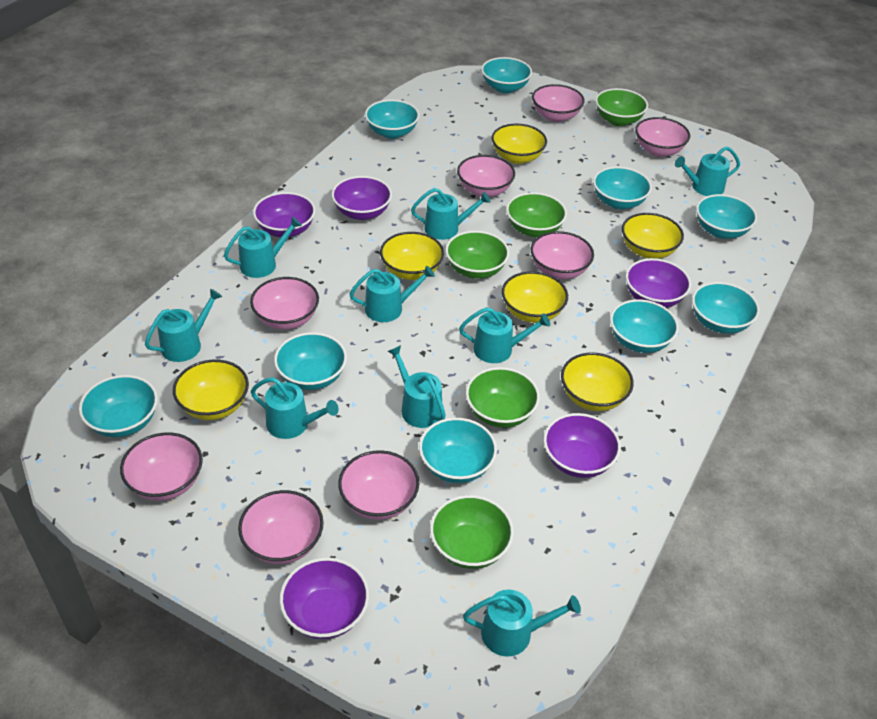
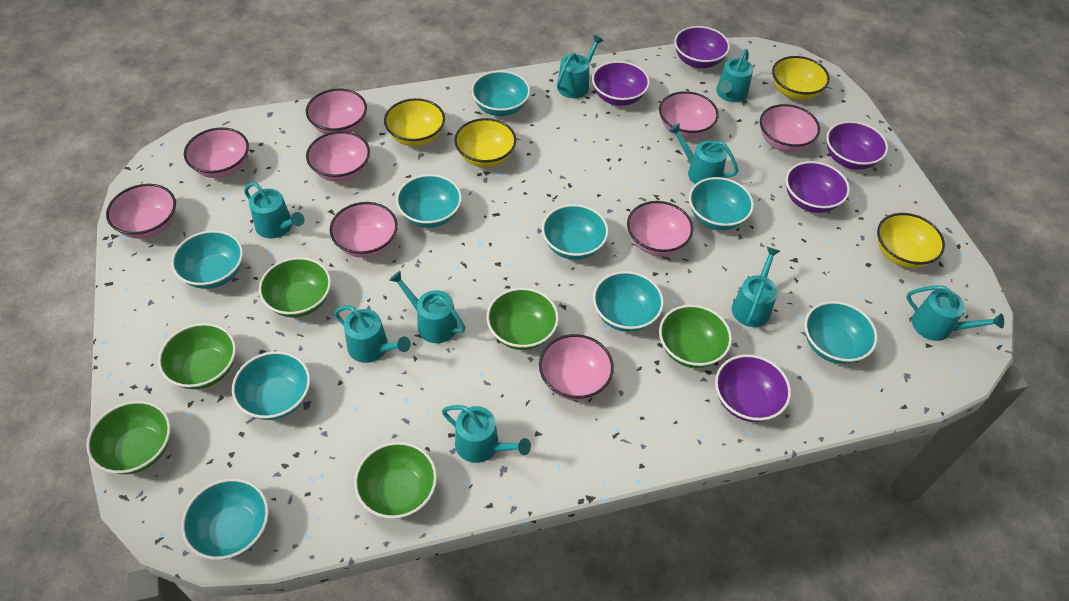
green bowl: [430,495,514,569] [445,231,509,279] [466,367,540,428] [506,192,567,237] [595,88,648,126] = 5 -> [86,401,171,474] [158,323,236,389] [259,257,331,318] [354,442,437,519] [487,288,559,350] [659,305,732,368] = 6
pink bowl: [120,432,203,501] [238,490,324,564] [250,277,319,329] [338,450,419,520] [457,155,515,197] [531,231,594,279] [532,84,585,122] [635,117,690,157] = 8 -> [106,184,176,239] [184,127,249,178] [306,89,367,134] [306,131,370,182] [330,202,398,258] [539,334,614,401] [627,201,693,256] [659,91,719,138] [760,104,820,152] = 9
yellow bowl: [173,360,249,420] [380,232,444,280] [492,124,547,164] [502,271,568,323] [561,352,634,411] [622,213,684,259] = 6 -> [384,98,445,146] [454,118,516,167] [772,56,830,100] [877,213,945,268] = 4

